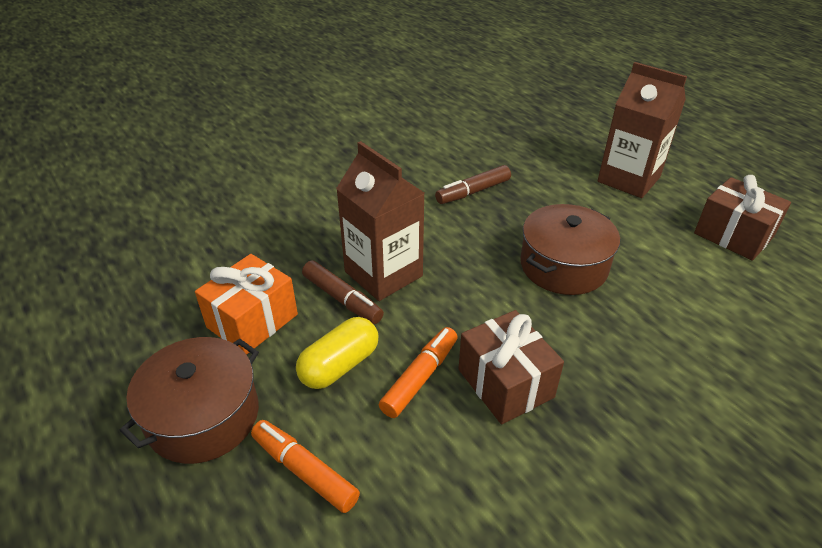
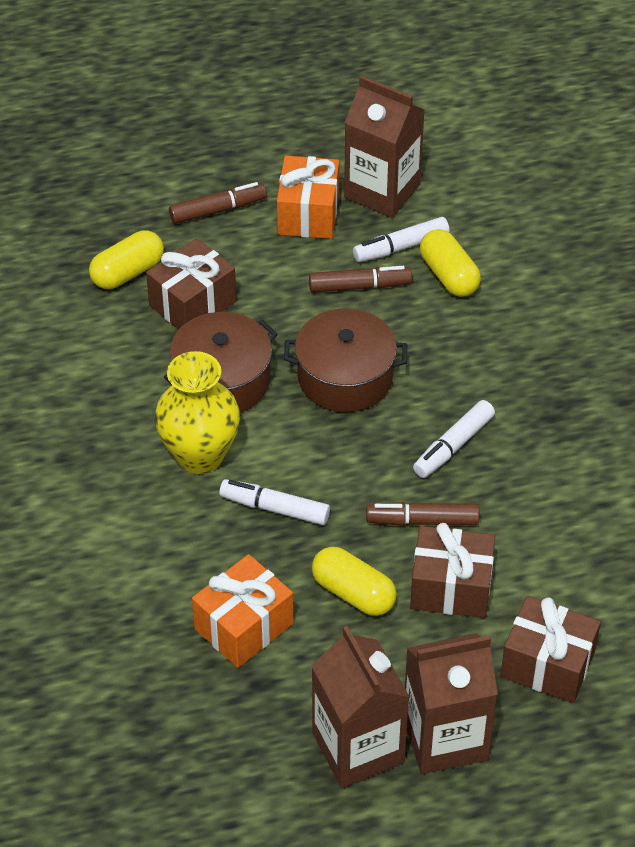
brown carton: [336,141,425,301] [598,62,687,198] = 2 -> [312,626,410,788] [344,75,425,218] [405,634,498,774] = 3
brown gift: [458,310,564,424] [694,175,791,261] = 2 -> [146,238,236,329] [410,523,495,618] [500,596,601,703] = 3
brown marker: [302,261,384,324] [435,165,511,204] = 2 -> [169,182,267,224] [309,266,412,293] [366,502,480,526] = 3
orange gift: [195,254,298,355] = 1 -> [192,554,294,668] [277,156,339,239] = 2
orange marker: [251,420,360,513] [379,327,458,418] = 2 -> none = 0
white marker: none = 0 -> [219,479,330,525] [353,217,450,262] [413,400,495,478] = 3
yellow capsule: [296,317,378,389] = 1 -> [89,230,164,289] [312,547,397,616] [420,229,481,297] = 3
yellow vase: none = 0 -> [155,351,240,474] = 1

